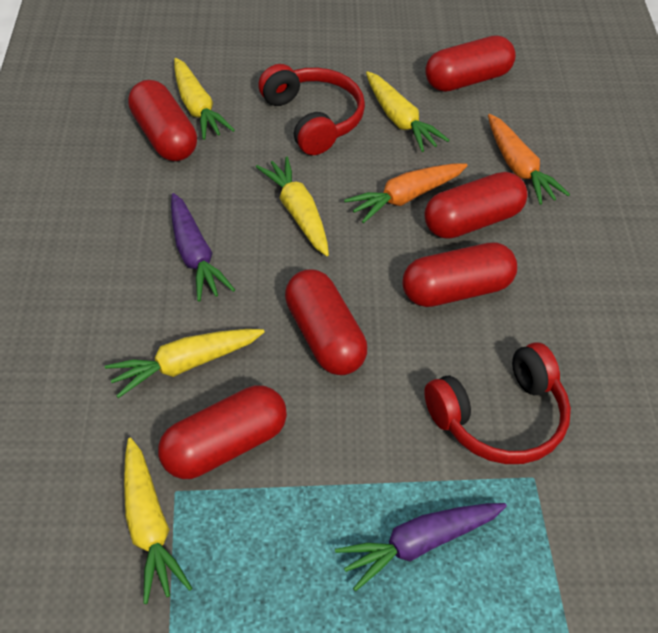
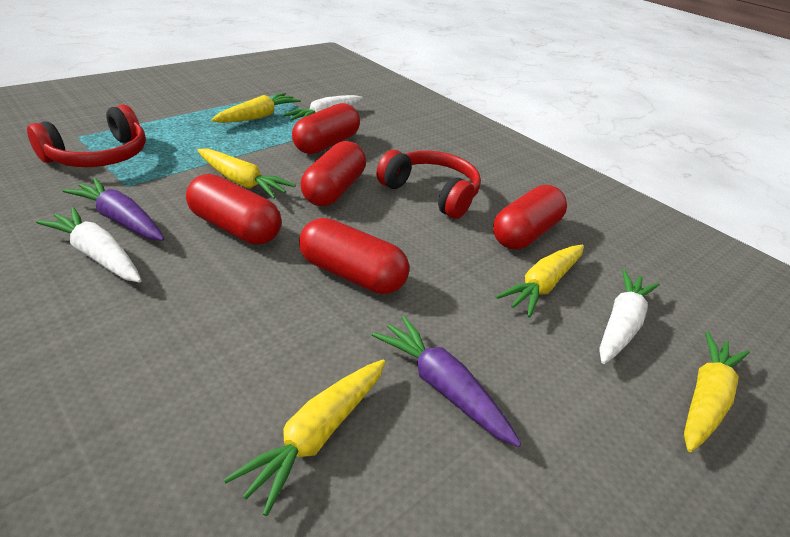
orange carrot: [344,163,468,223] [488,114,570,205] = 2 -> none = 0
red capsule: [128,80,197,161] [158,385,287,479] [285,270,367,375] [402,243,517,307] [424,172,528,239] [425,35,516,92] = 6 -> [186,174,281,245] [292,103,360,154] [299,218,409,294] [301,141,366,206] [493,185,567,249] = 5
white carrot: none = 0 -> [36,207,142,282] [282,95,363,120] [600,269,660,364] = 3

